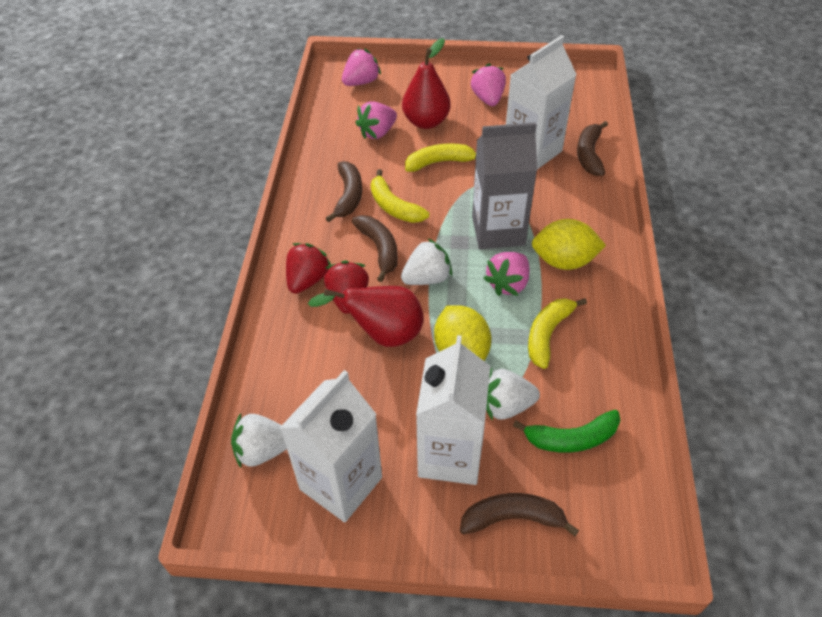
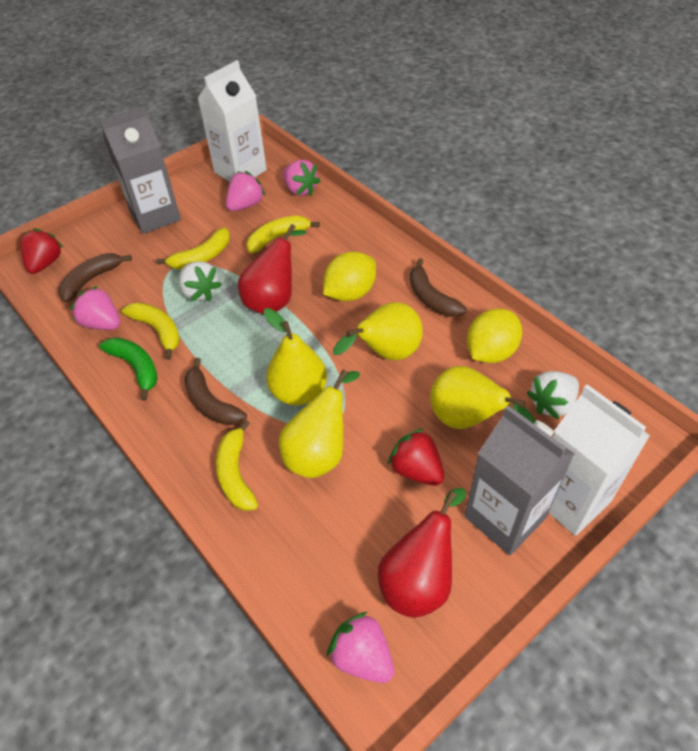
brown banana: [325,161,362,222] [352,215,398,282] [460,493,579,536] [577,121,608,176] = 4 -> [58,253,132,303] [184,358,247,425] [410,259,467,317] = 3
grey carton: [472,122,537,249] = 1 -> [100,106,181,234] [465,405,574,555] = 2
white carton: [280,370,382,522] [416,335,490,485] [506,35,577,169] = 3 -> [198,60,267,182] [549,384,650,536] = 2
white strawberry: [231,413,287,468] [401,239,452,285] [486,368,540,421] = 3 -> [179,261,222,301] [527,371,579,419] = 2
yellow banana: [371,169,429,223] [405,143,476,172] [528,298,587,369] = 3 -> [122,302,180,360] [156,227,230,269] [216,420,258,511] [246,215,320,253] = 4
yellow pear: none = 0 -> [263,308,327,405] [279,369,360,478] [333,302,423,360] [430,366,535,429] = 4

